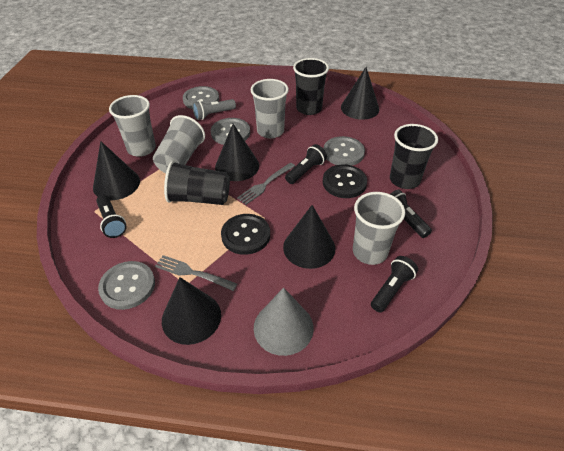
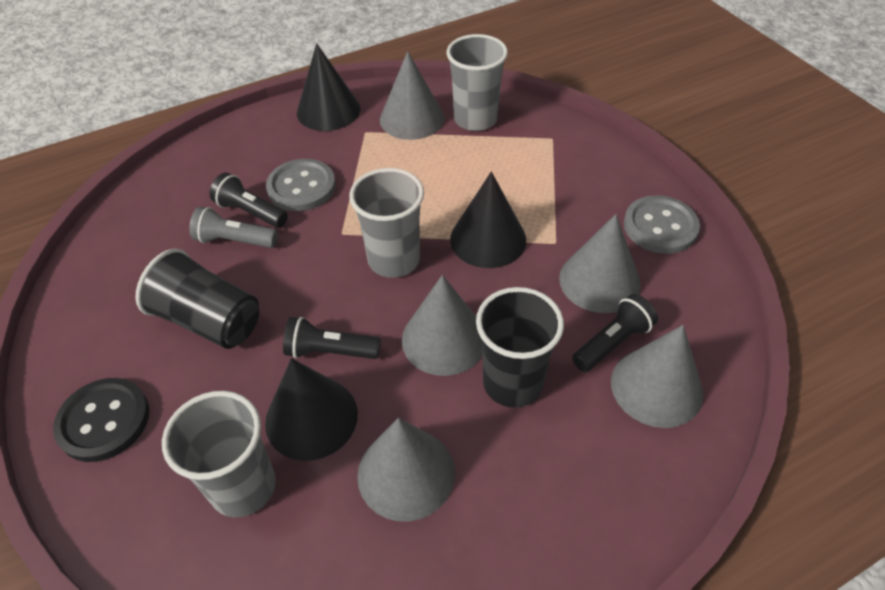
black button: [221,214,270,255] [323,165,367,198] = 2 -> [53,378,149,462] = 1
black cone: [93,141,140,200] [162,277,221,345] [215,124,259,181] [283,205,335,269] [341,67,379,120] = 5 -> [265,358,358,461] [297,43,360,131] [450,172,526,268] = 3
black cup: [164,161,230,205] [293,58,329,115] [390,124,438,189] = 3 -> [136,248,259,349] [476,287,564,408] = 2
black flashlight: [96,195,127,238] [285,144,327,184] [371,256,418,313] [390,190,432,238] = 4 -> [210,172,288,228] [283,317,381,359] [572,294,658,372] = 3
grey button: [98,261,155,310] [183,86,219,109] [211,118,250,145] [324,136,365,166] = 4 -> [266,159,336,211] [624,195,700,254] = 2
grey cone: [254,288,314,356] = 1 -> [357,418,455,522] [380,51,444,140] [402,275,483,376] [559,214,641,313] [611,325,703,428] = 5
grey cup: [109,95,156,157] [153,115,205,173] [251,79,289,138] [353,192,405,265] = 4 -> [162,391,276,517] [349,168,424,278] [447,34,508,131] = 3
grey fork: [155,255,237,291] [237,163,295,205] = 2 -> none = 0

